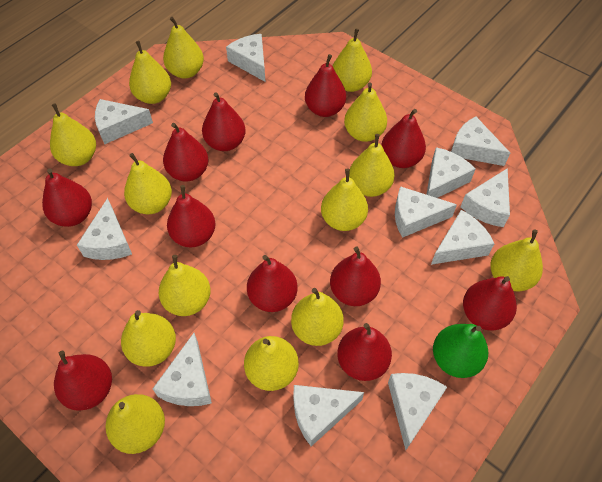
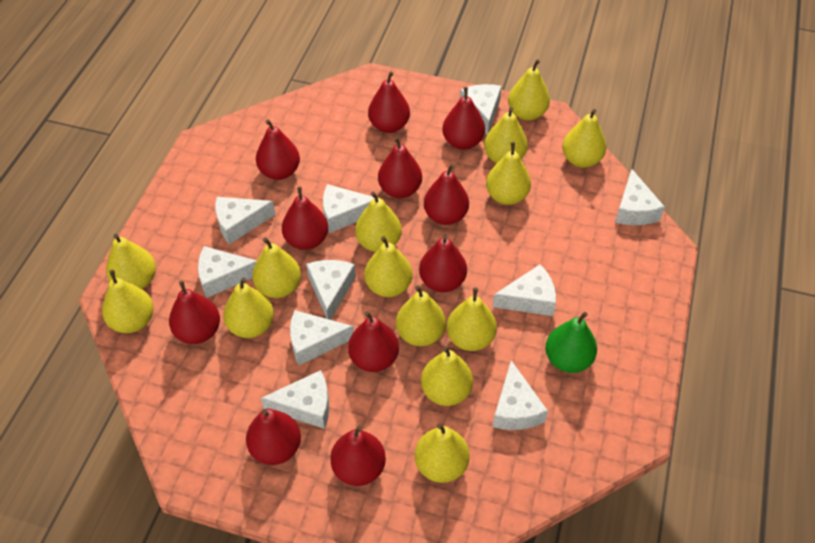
white cheese: [77,198,132,260] [95,99,153,145] [153,333,212,406] [226,34,265,82] [293,385,364,446] [388,373,447,450] [395,186,457,238] [426,147,476,198] [431,210,495,265] [451,116,510,166] [461,168,510,227] = 11 -> [198,246,257,298] [215,197,276,244] [261,370,329,429] [290,310,354,365] [306,260,356,320] [323,184,374,233] [460,84,502,135] [492,264,556,316] [493,360,548,430] [615,169,665,225] = 10

